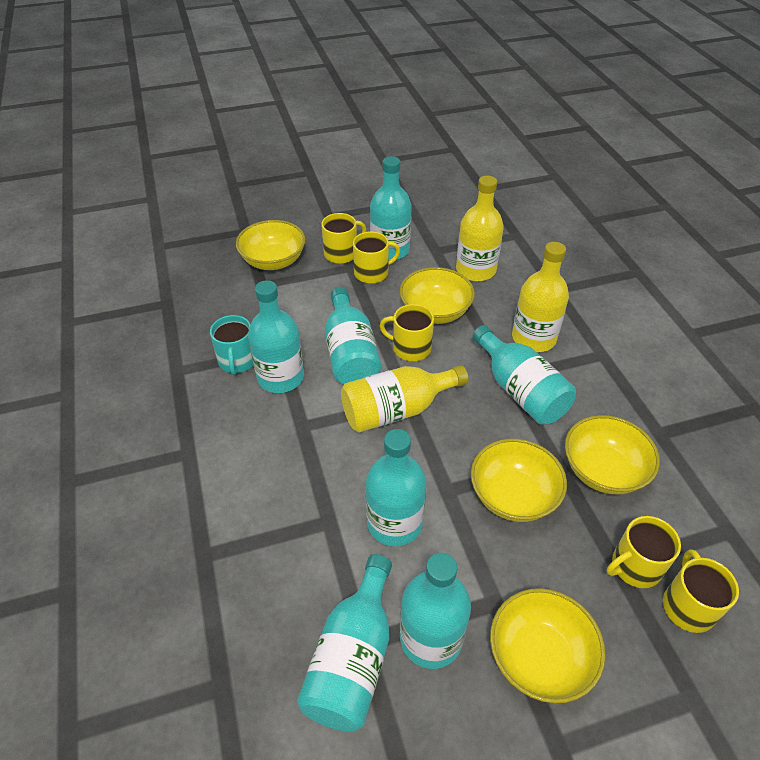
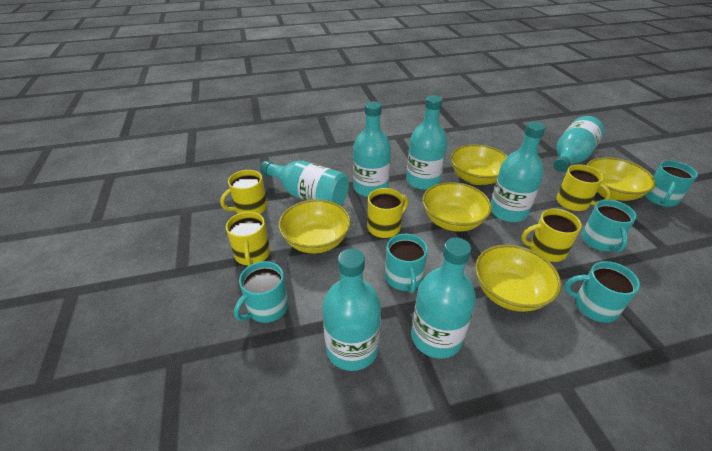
turquoise mug: [210,315,253,375] = 1 -> [234,261,289,323] [385,234,428,293] [565,261,640,323] [582,200,637,253] [645,161,698,207] = 5
yellow bottle: [341,365,468,433] [456,176,504,281] [512,242,569,352] = 3 -> none = 0

